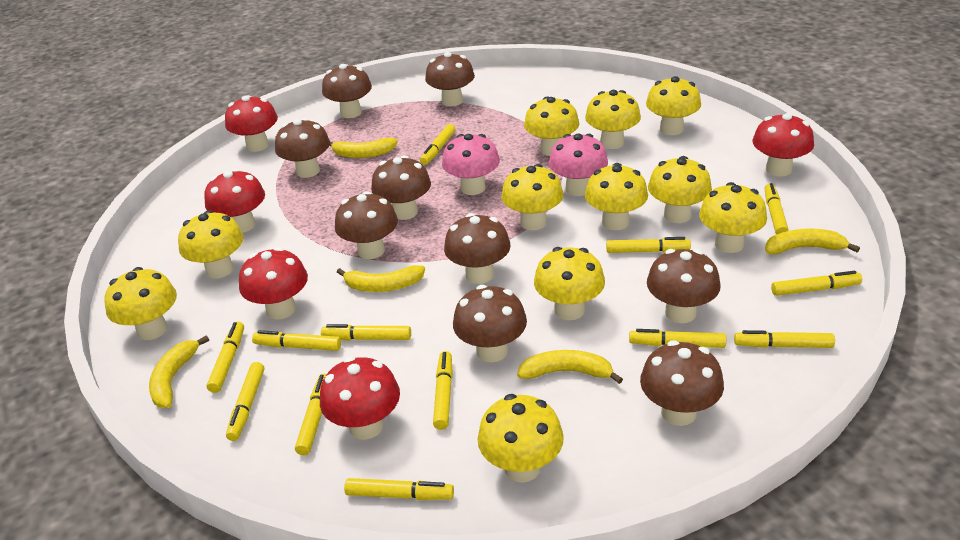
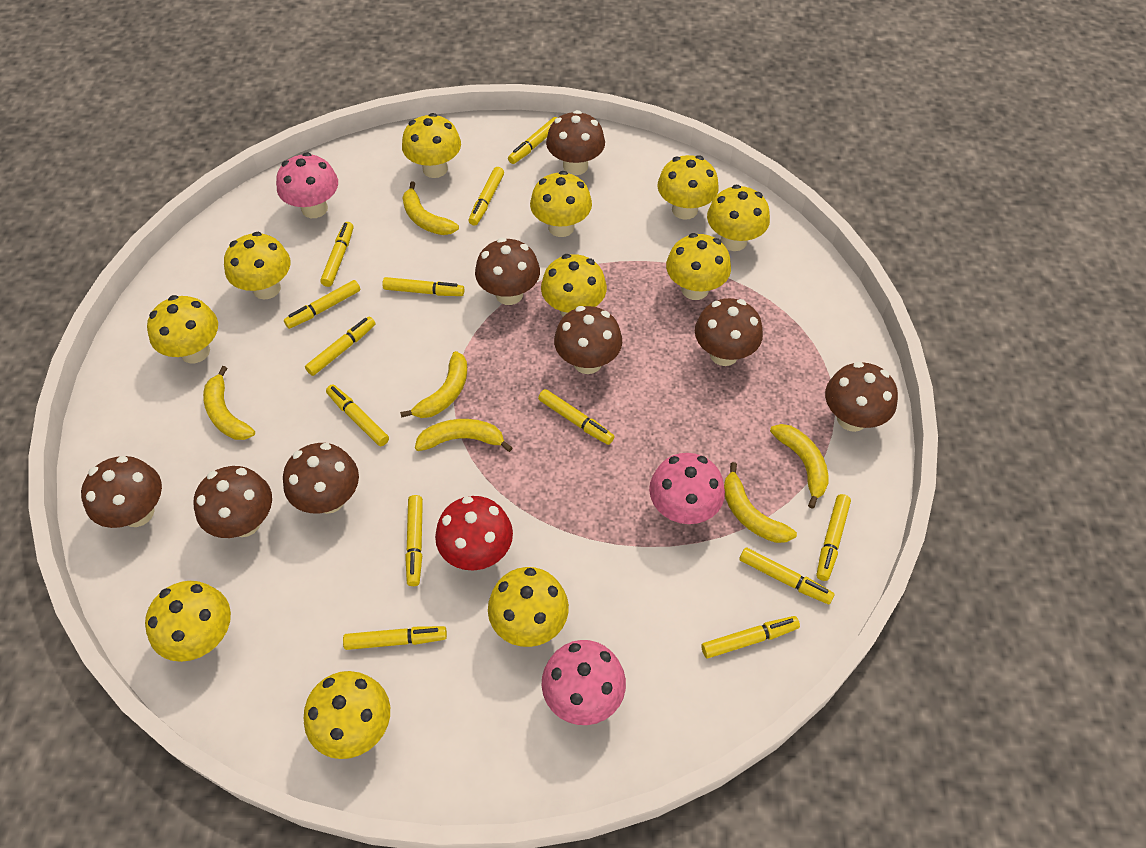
brown mushroom: [275,118,330,178] [322,64,372,118] [335,191,398,259] [371,155,431,220] [425,52,475,107] [444,213,511,284] [453,285,527,362] [640,341,724,426] [647,249,721,323] = 9 -> [81,456,162,528] [194,466,272,538] [283,443,359,514] [475,238,540,305] [546,110,605,175] [554,306,622,374] [695,298,763,366] [825,362,898,432] = 8
pink mushroom: [442,134,500,195] [549,133,608,196] = 2 -> [276,152,338,218] [542,640,626,725] [649,453,725,524] = 3
red mushroom: [204,169,265,233] [225,95,278,152] [239,247,308,320] [320,357,400,440] [753,113,814,177] = 5 -> [435,496,513,570] = 1
yellow banana: [149,335,209,408] [329,138,398,158] [337,265,425,292] [517,350,623,384] [765,228,860,254] = 5 -> [203,366,255,440] [400,351,467,418] [402,181,459,235] [415,419,513,452] [724,462,797,543] [770,424,829,509] = 6

